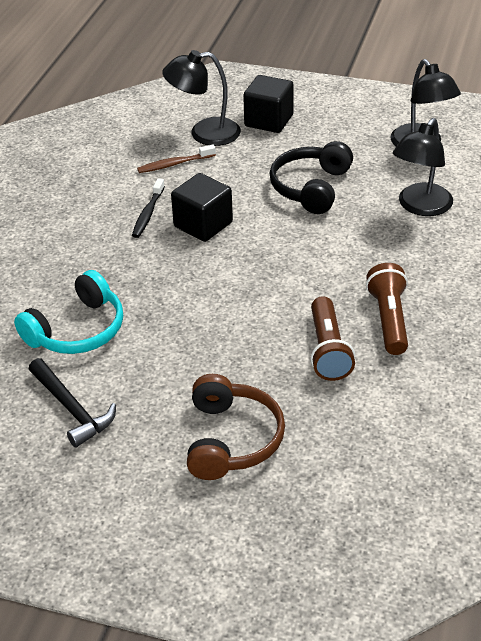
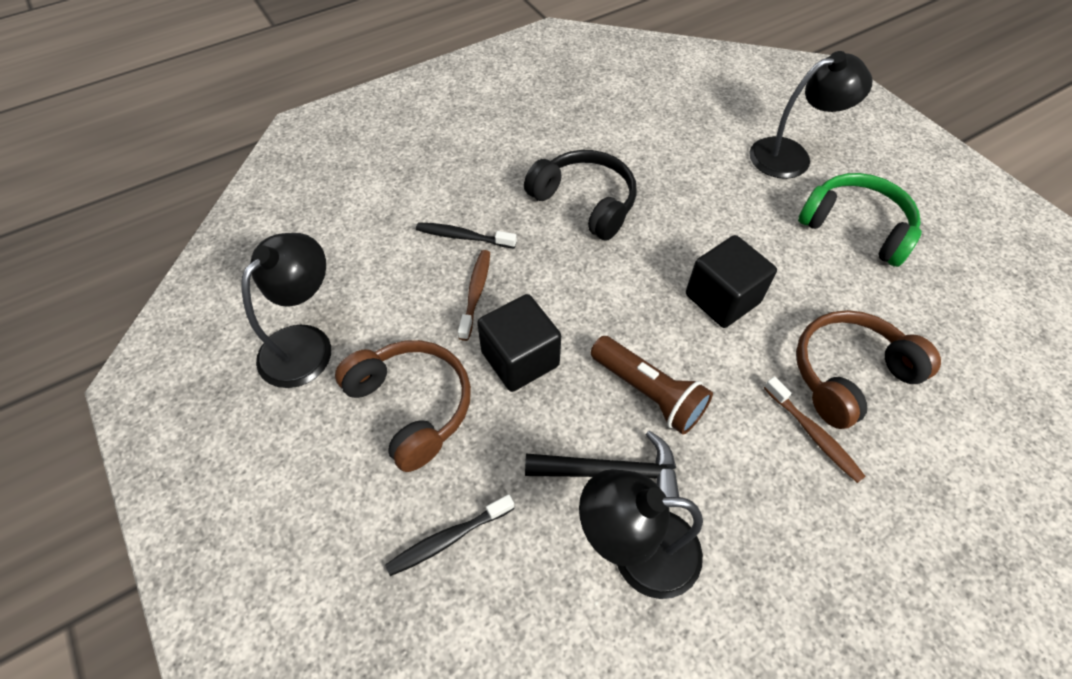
black toothbrush: [132,178,165,238] = 1 -> [385,494,514,576] [416,222,517,248] = 2
brown flashlight: [311,296,355,381] [366,263,408,355] = 2 -> [591,336,713,435] = 1
brown headphones: [187,374,285,480] = 1 -> [335,340,471,472] [796,310,941,429] = 2
brown toothbrush: [137,144,216,173] = 1 -> [458,250,490,341] [764,377,866,483] = 2
green headphones: none = 0 -> [798,173,922,267] = 1
turquoise headphones: [14,270,123,354] = 1 -> none = 0

